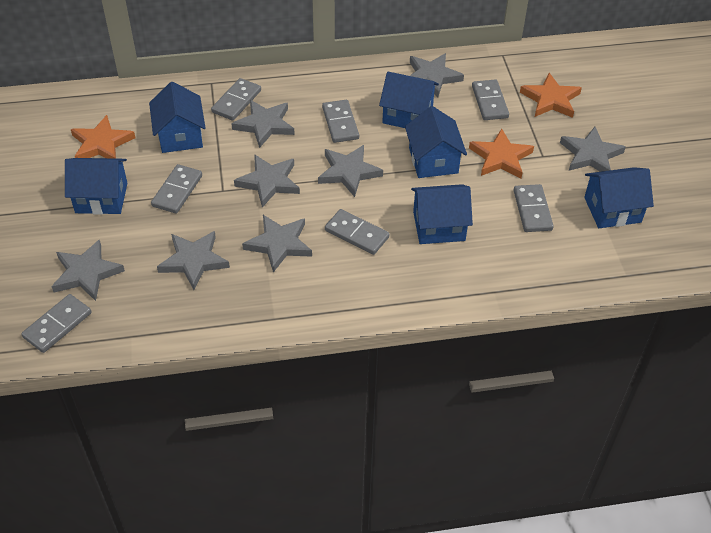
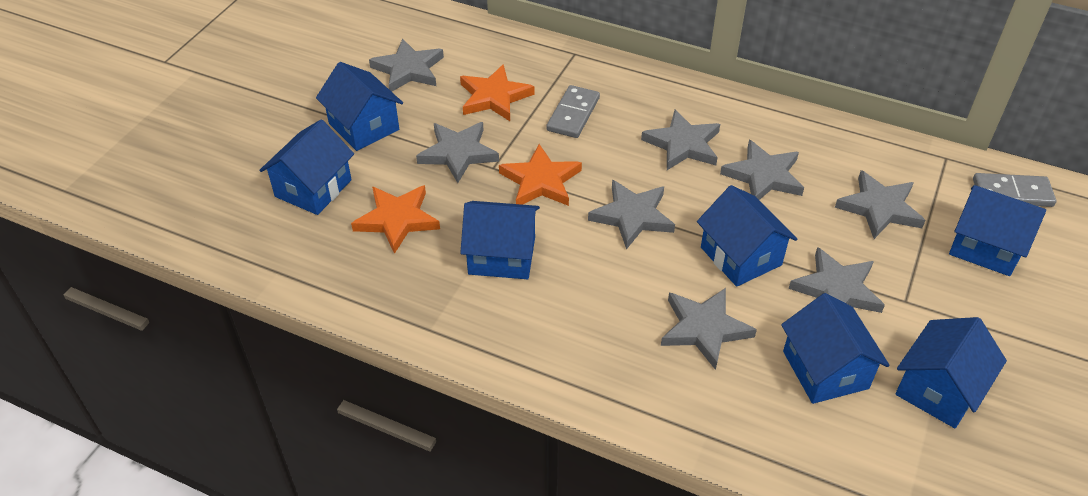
blue house: [65,158,127,215] [149,82,205,153] [379,72,439,128] [405,106,467,178] [411,184,473,244] [584,167,654,228] = 6 -> [259,120,354,215] [316,62,403,151] [460,201,540,279] [697,185,797,287] [781,293,890,404] [895,317,1007,428] [949,185,1046,276] = 7
grey domino: [21,294,92,353] [151,164,202,214] [211,78,261,121] [322,100,359,143] [325,209,389,255] [472,79,509,120] [514,184,554,232] = 7 -> [546,85,600,138] [973,173,1056,207] = 2

